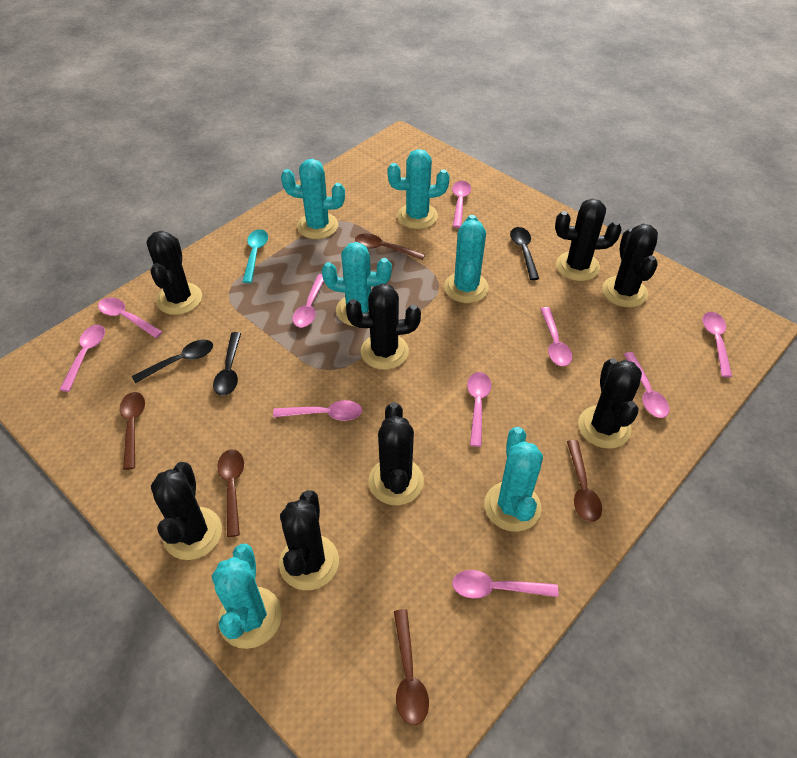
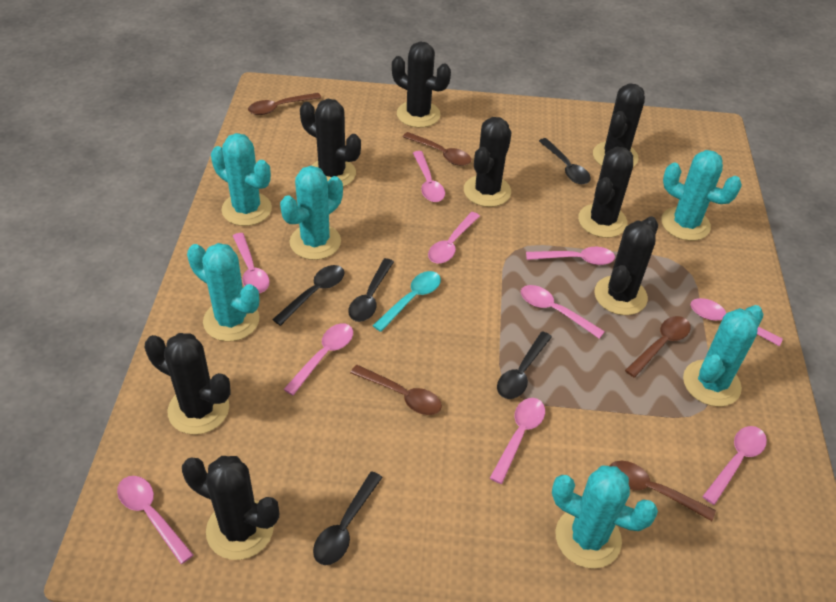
black spoon: [132,339,213,383] [213,332,241,396] [510,227,539,280] = 3 -> [272,265,345,326] [313,471,383,565] [348,258,394,322] [497,331,552,399] [539,138,591,184] = 5

